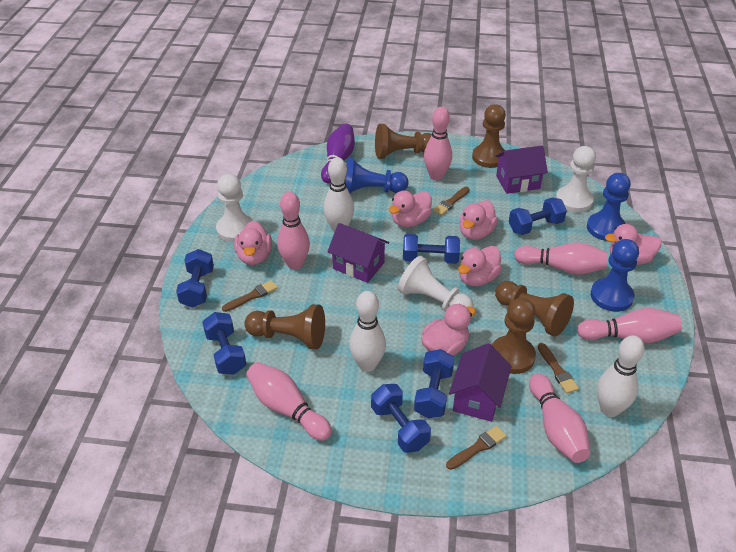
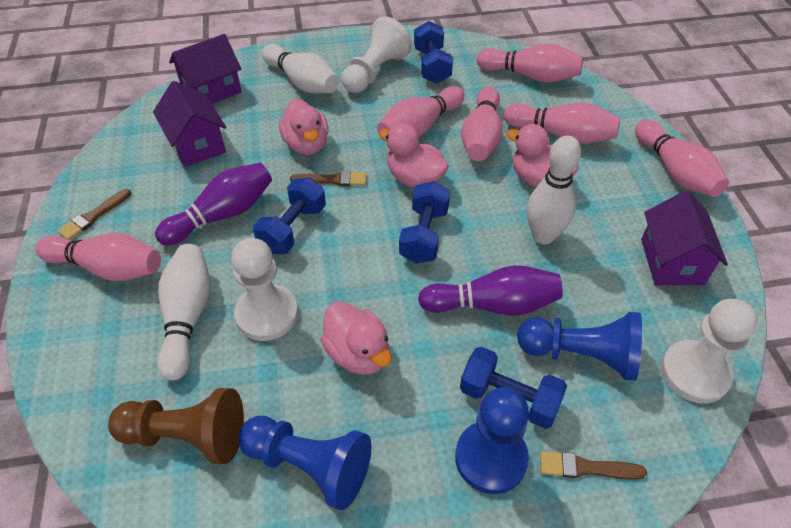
blue dumbbell: [176,249,214,308] [202,312,247,375] [371,384,431,453] [403,234,460,264] [414,349,454,418] [509,198,567,235] = 6 -> [253,177,326,254] [399,181,450,264] [414,21,453,84] [460,347,567,429] = 4
brown brush: [222,280,278,312] [433,187,470,215] [446,426,506,470] [538,343,579,394] = 4 -> [57,189,131,240] [290,171,367,186] [540,451,647,480] = 3
brown pawn: [244,304,325,349] [375,124,432,159] [472,104,506,168] [492,298,536,374] [495,281,574,337] = 5 -> [108,388,244,464] = 1
pink duck: [234,221,272,265] [388,190,432,227] [421,304,476,356] [458,246,502,287] [459,200,498,240] [605,224,661,265] = 6 -> [279,99,328,155] [320,301,392,375] [379,123,449,188] [506,124,578,187] = 4
purple bowling pin: [321,124,355,183] = 1 -> [155,163,272,246] [418,265,563,316] = 2

